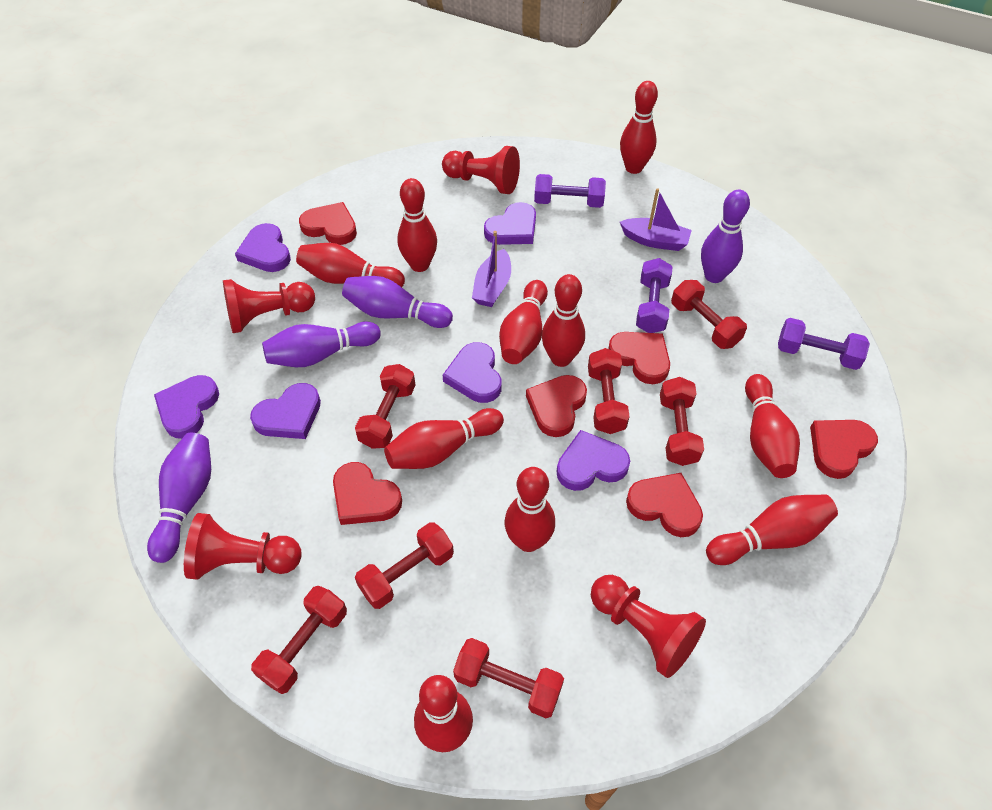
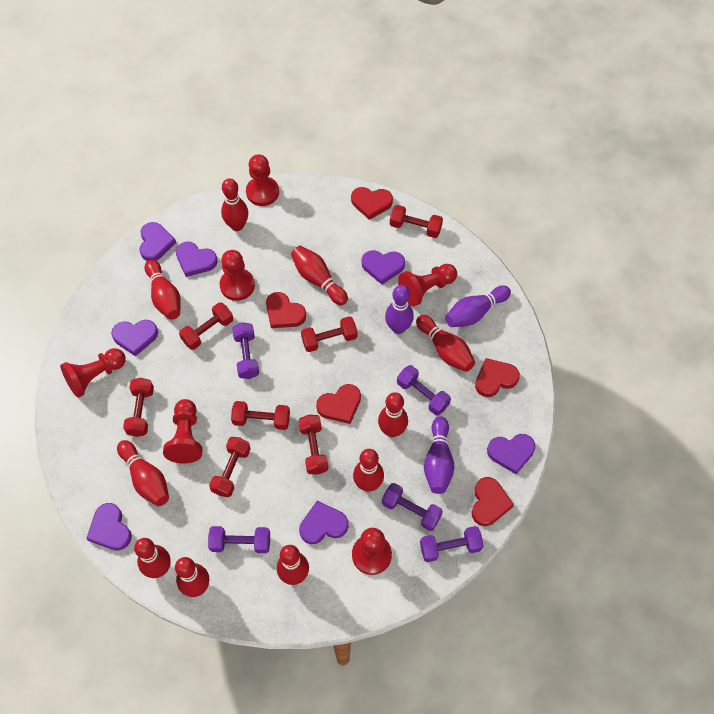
purple boat: [472,231,511,307] [620,188,692,251] = 2 -> none = 0
purple bowling pin: [147,433,211,563] [262,321,381,367] [342,276,453,328] [701,190,750,283] = 4 -> [385,285,414,334] [424,417,454,494] [445,285,511,327] = 3
purple dumbbell: [534,174,606,208] [636,258,672,333] [778,318,870,370] = 3 -> [208,526,270,553] [232,322,259,379] [382,483,443,531] [397,365,451,415] [420,526,483,562] = 5
purple heart: [154,375,219,439] [235,223,291,272] [250,383,321,439] [443,342,502,403] [484,202,536,245] [557,430,630,491] = 6 -> [86,503,132,551] [111,320,158,356] [139,222,176,261] [176,241,217,277] [299,501,348,544] [362,250,405,285] [487,434,535,474] = 7
red heart: [299,202,357,245] [333,462,402,525] [526,375,587,437] [608,332,670,384] [626,473,703,537] [810,420,878,479] = 6 -> [266,292,306,328] [316,384,361,424] [351,187,393,220] [472,477,514,526] [475,358,520,397] = 5
red pawn: [184,513,301,580] [223,279,315,333] [442,146,520,194] [591,575,706,678] = 4 -> [60,348,126,398] [163,399,202,464] [220,250,255,301] [246,154,279,206] [352,528,392,575] [398,264,457,306] = 6

